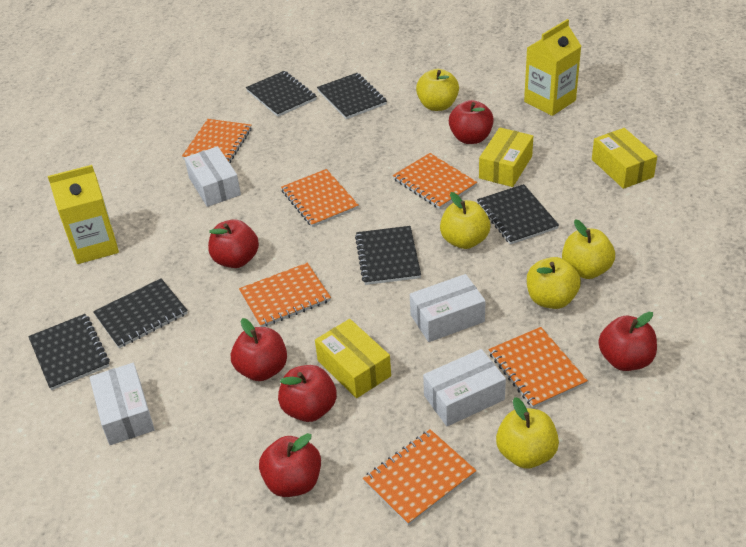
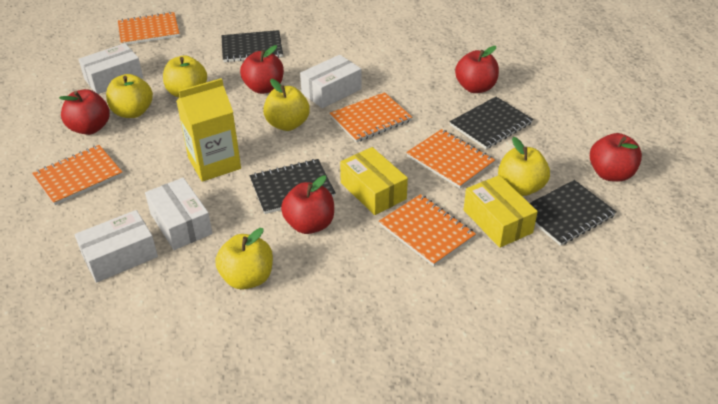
black notebook: [28,314,110,390] [93,278,188,348] [246,71,317,117] [317,73,387,119] [355,226,421,285] [477,184,559,245] = 6 -> [221,30,283,62] [250,159,336,214] [450,97,533,149] [530,180,617,246] = 4
orange notebook: [182,119,252,163] [239,263,331,327] [281,169,359,227] [363,429,476,526] [393,153,477,209] [488,327,588,408] = 6 -> [32,145,123,205] [118,12,180,45] [330,92,412,142] [379,194,476,266] [406,129,495,188] = 5
red apple: [208,219,259,268] [231,318,287,381] [259,433,321,497] [278,365,337,422] [449,100,494,144] [598,312,657,371] = 6 -> [59,89,110,135] [240,45,284,94] [281,176,334,234] [455,46,499,93] [590,133,642,182] = 5
yellow box: [315,319,391,398] [479,128,533,187] [592,128,657,189] = 3 -> [340,147,408,215] [464,175,538,248] = 2
yellow carton: [48,165,119,264] [524,19,581,116] = 2 -> [176,78,241,182] = 1

